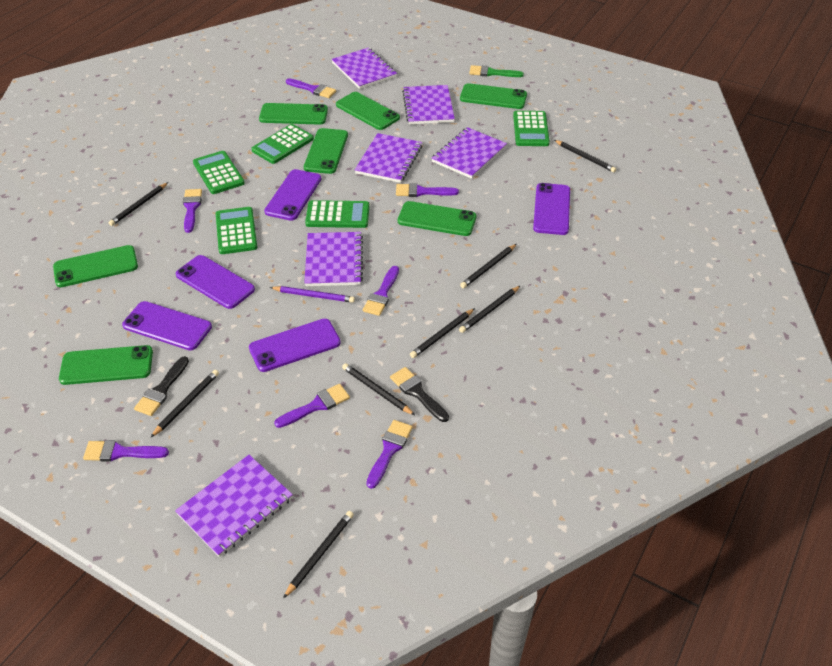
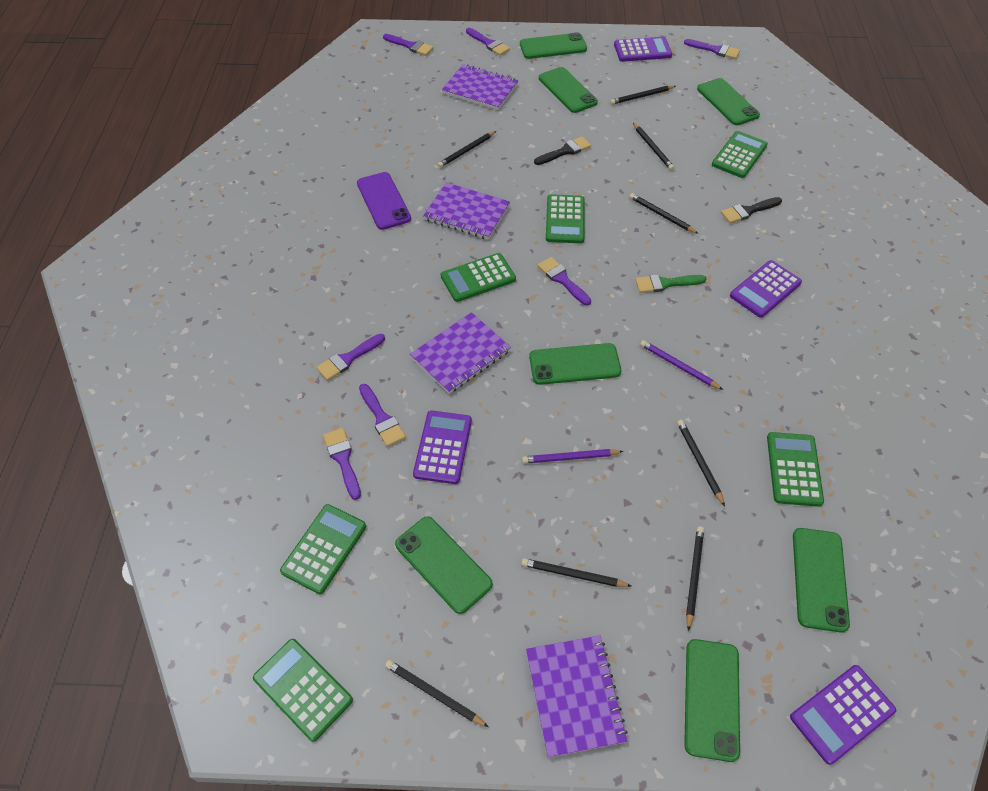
green calculator: [193,151,245,194] [216,207,257,254] [251,124,314,164] [305,200,370,228] [513,111,550,146] = 5 -> [253,639,353,742] [280,504,366,594] [441,253,516,302] [546,194,585,243] [712,131,768,178] [767,432,824,507] = 6
purple calculator: none = 0 -> [413,411,472,484] [614,37,672,62] [730,260,802,318] [790,665,896,765] = 4
purple notebook: [175,455,293,557] [304,232,363,286] [331,48,397,89] [355,133,422,183] [402,85,455,124] [431,127,507,179] = 6 -> [410,312,511,394] [423,182,510,239] [442,64,518,110] [526,635,628,758] = 4
purple pencil: [270,286,355,303] = 1 -> [522,449,623,464] [640,340,723,390] = 2
purple phone: [122,301,212,350] [176,255,255,309] [249,319,341,372] [264,169,321,221] [533,183,570,235] = 5 -> [357,172,411,230] = 1

